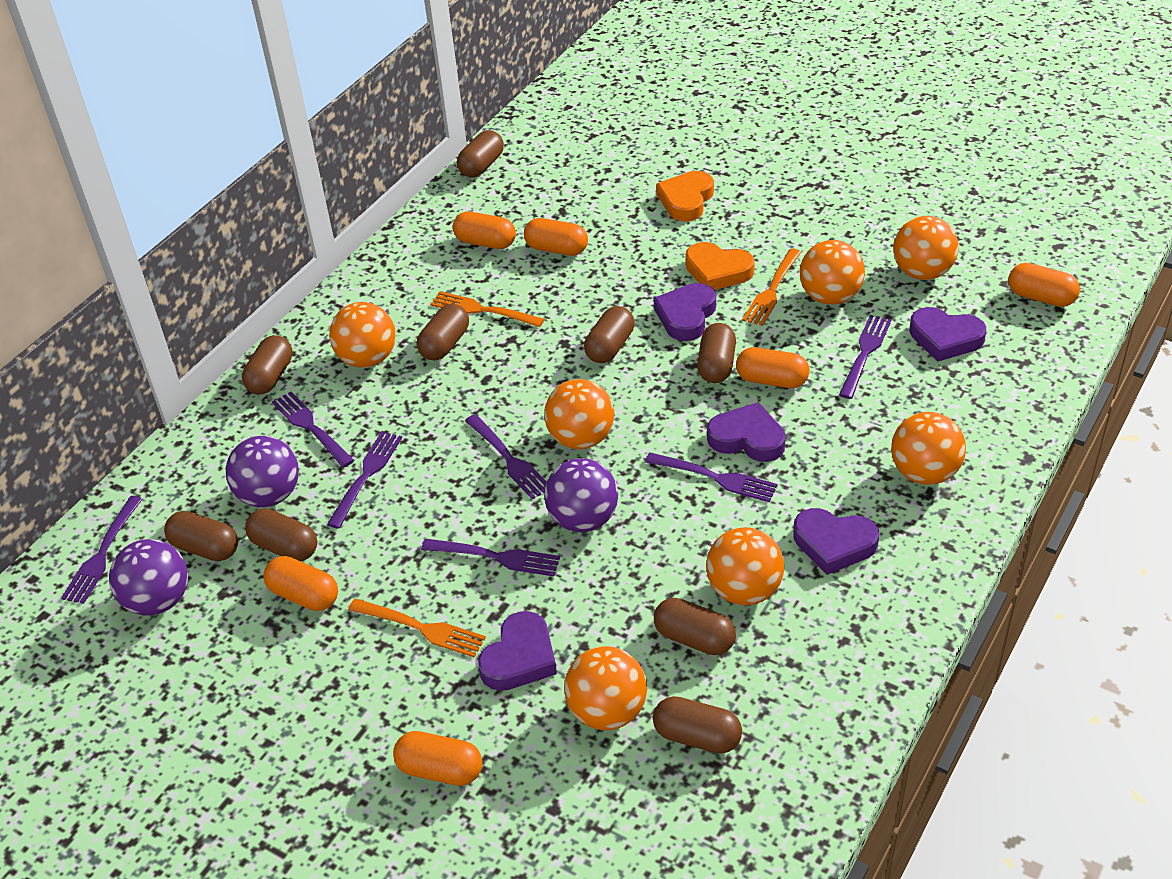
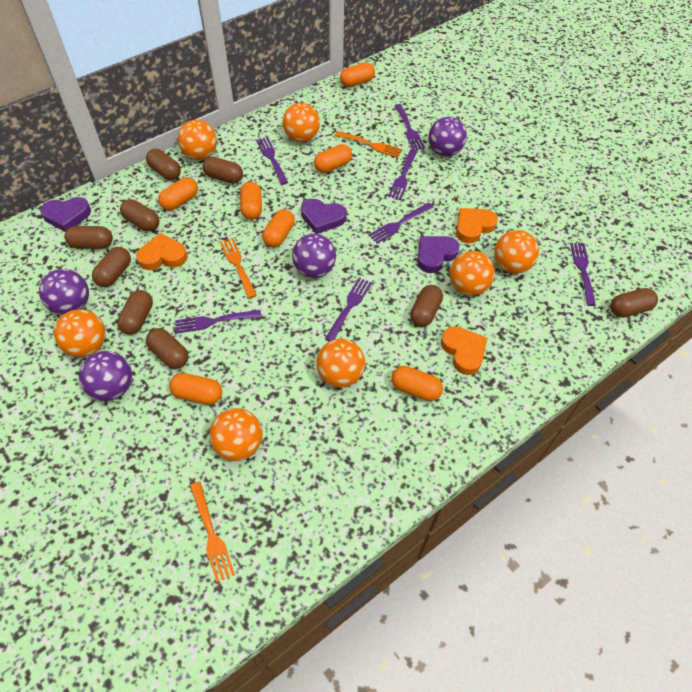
orange capsule: [263,556,338,611] [393,731,482,786] [453,211,516,249] [524,218,588,256] [736,347,809,388] [1008,263,1080,307] = 6 -> [158,177,198,210] [169,373,222,405] [240,182,262,220] [262,209,295,247] [314,144,352,173] [340,62,375,87] [391,366,443,401] = 7
orange heart: [656,171,714,222] [685,242,755,290] = 2 -> [136,233,188,270] [441,326,487,375] [456,208,498,243] = 3
purple ball: [109,539,188,616] [226,436,299,507] [544,458,618,532] = 3 -> [39,269,89,315] [79,351,132,401] [292,234,336,278] [428,117,467,156] = 4
purple heart: [478,611,557,691] [654,283,716,341] [707,402,786,462] [793,508,879,575] [909,307,986,362] = 5 -> [40,197,91,232] [301,199,346,234] [418,236,459,273] = 3

